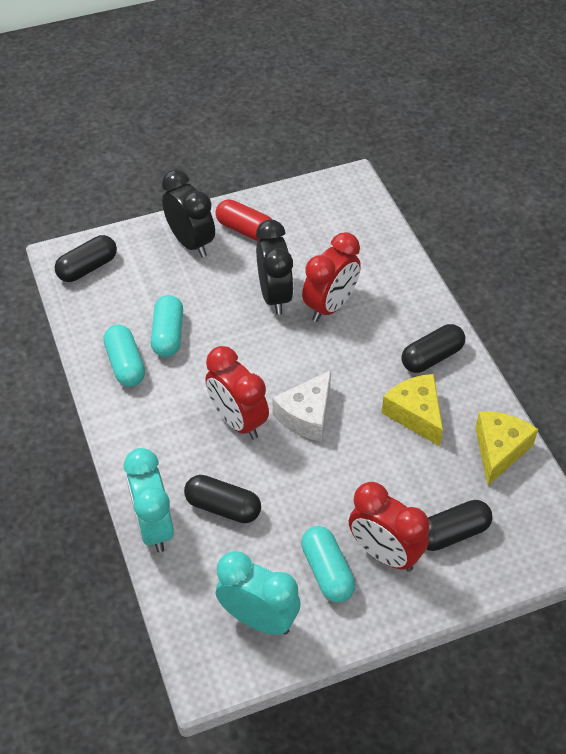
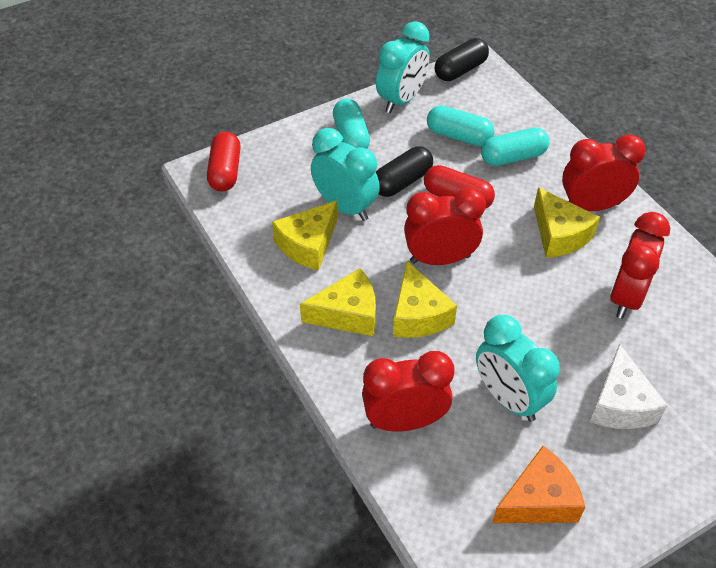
black capsule: [54,235,117,282] [184,475,261,523] [401,324,465,373] [427,500,493,551] = 4 -> [376,146,433,197] [435,38,489,81] = 2
black clock: [162,169,215,257] [256,220,294,315] = 2 -> none = 0
orange cheese: none = 0 -> [492,446,585,523] = 1
red capsule: [215,199,272,241] = 1 -> [207,132,241,191] [424,165,495,209] = 2
red clock: [205,346,269,440] [302,232,361,322] [349,482,430,572] = 3 -> [362,351,455,432] [404,187,486,265] [562,134,646,211] [610,212,670,319] = 4
turquoise clock: [124,448,174,553] [216,551,301,635] = 2 -> [311,128,380,221] [376,21,430,113] [476,315,560,422] = 3
yellow cheese: [381,374,443,446] [475,411,538,485] = 2 -> [272,200,337,270] [300,268,376,336] [393,261,457,338] [534,187,600,258] = 4

